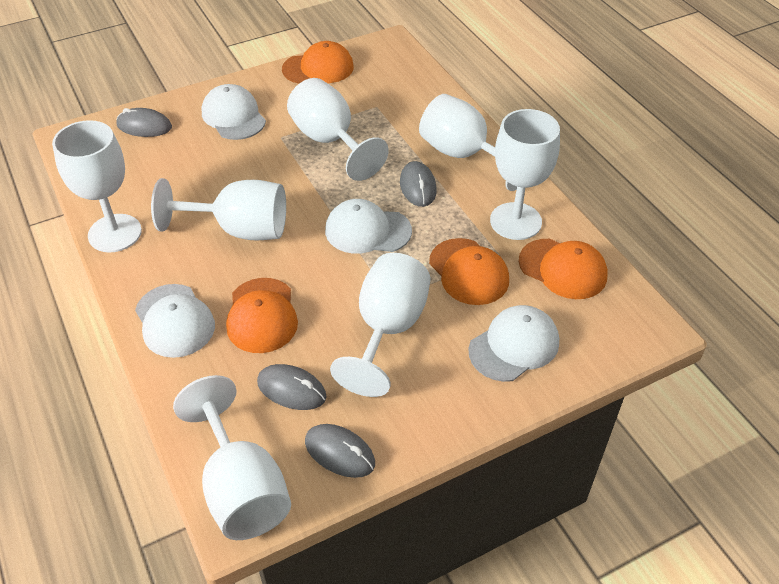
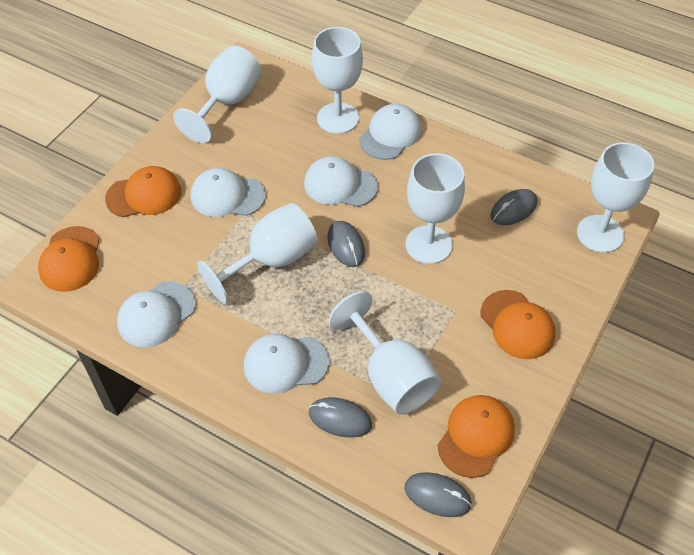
white cap: [135,284,215,358] [202,84,266,140] [325,199,412,254] [468,305,559,382] = 4 -> [117,281,195,348] [191,168,266,217] [244,334,329,394] [304,156,378,207] [359,104,422,160] = 5
white goblet: [52,120,142,252] [151,178,286,240] [173,375,291,540] [287,78,389,181] [330,253,431,397] [419,94,517,191] [490,109,560,240] = 7 -> [173,46,261,143] [197,203,318,304] [312,27,363,134] [329,291,441,415] [406,153,465,264] [577,142,654,253] = 6

